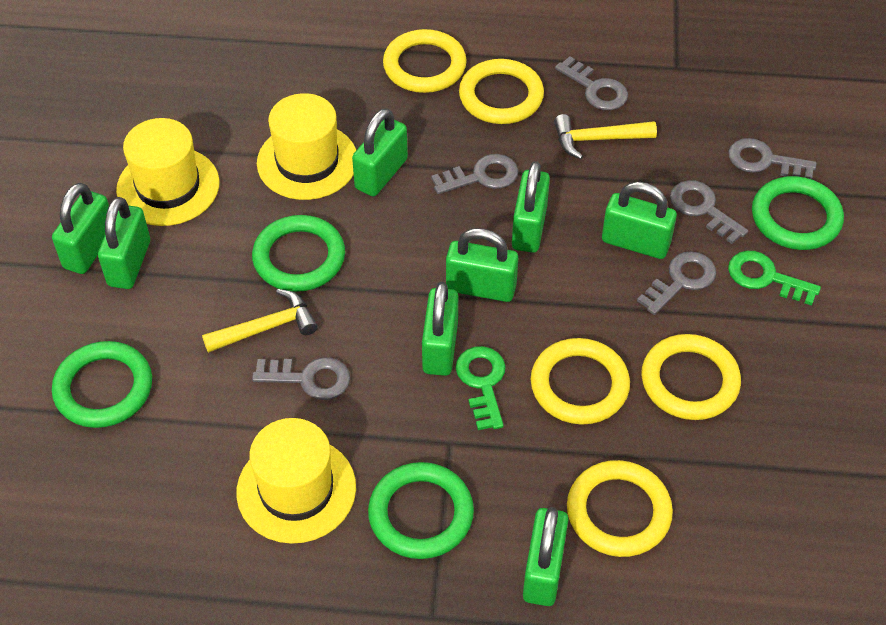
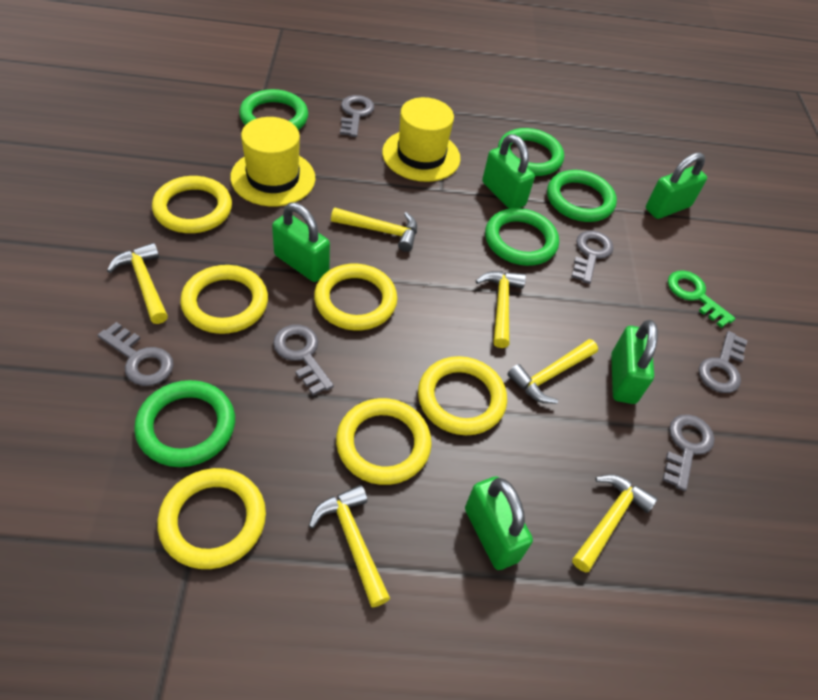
green key: [456,346,506,430] [728,251,821,306] = 2 -> [668,270,736,328] = 1
green padlock: [52,183,109,274] [98,197,150,289] [352,108,408,196] [422,282,458,376] [446,228,518,302] [512,161,550,253] [523,507,569,606] [602,182,677,259] = 8 -> [272,202,330,282] [465,476,533,570] [482,134,535,209] [611,320,658,404] [646,152,707,219] = 5
green ring: [52,341,152,428] [252,215,345,292] [368,462,474,559] [752,176,844,250] = 4 -> [134,380,235,467] [239,89,308,130] [485,208,559,266] [498,128,564,176] [547,170,617,222] = 5
yellow hammer: [202,289,318,353] [554,114,657,159] = 2 -> [107,243,168,324] [309,485,390,608] [331,208,417,252] [476,271,526,348] [507,339,598,404] [572,474,658,572] = 6
yellow hat: [116,118,220,226] [236,418,356,544] [257,93,356,200] = 3 -> [230,117,315,206] [382,97,460,182] = 2
yellow ring: [383,29,467,93] [459,59,544,124] [531,338,630,425] [567,460,673,557] [641,334,741,420] = 5 -> [152,176,232,233] [157,468,266,569] [180,265,268,334] [314,264,397,331] [336,398,432,485] [418,356,507,435] = 6

